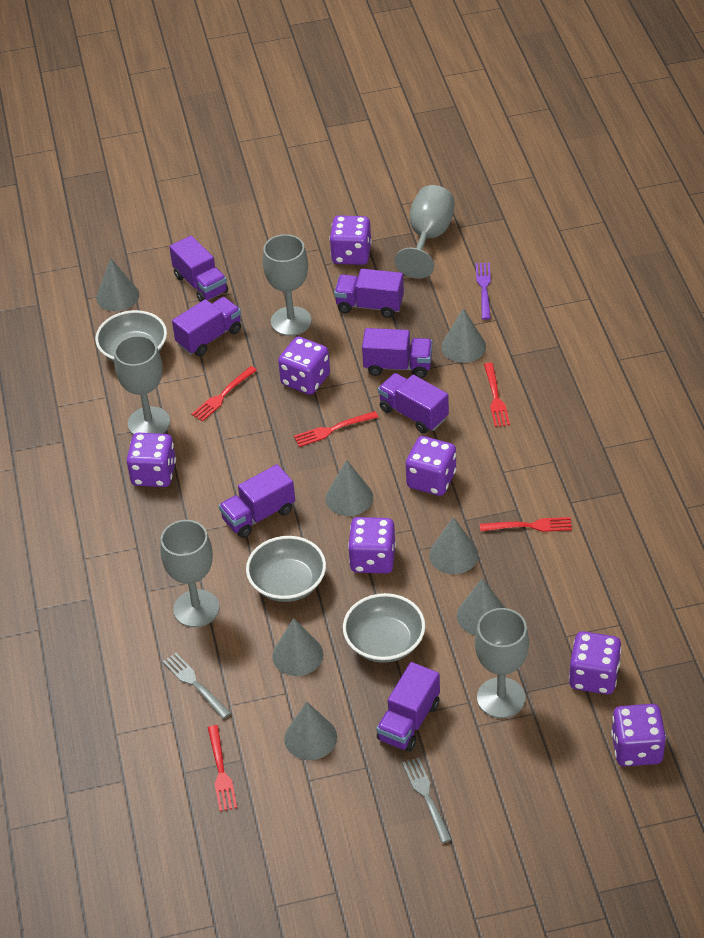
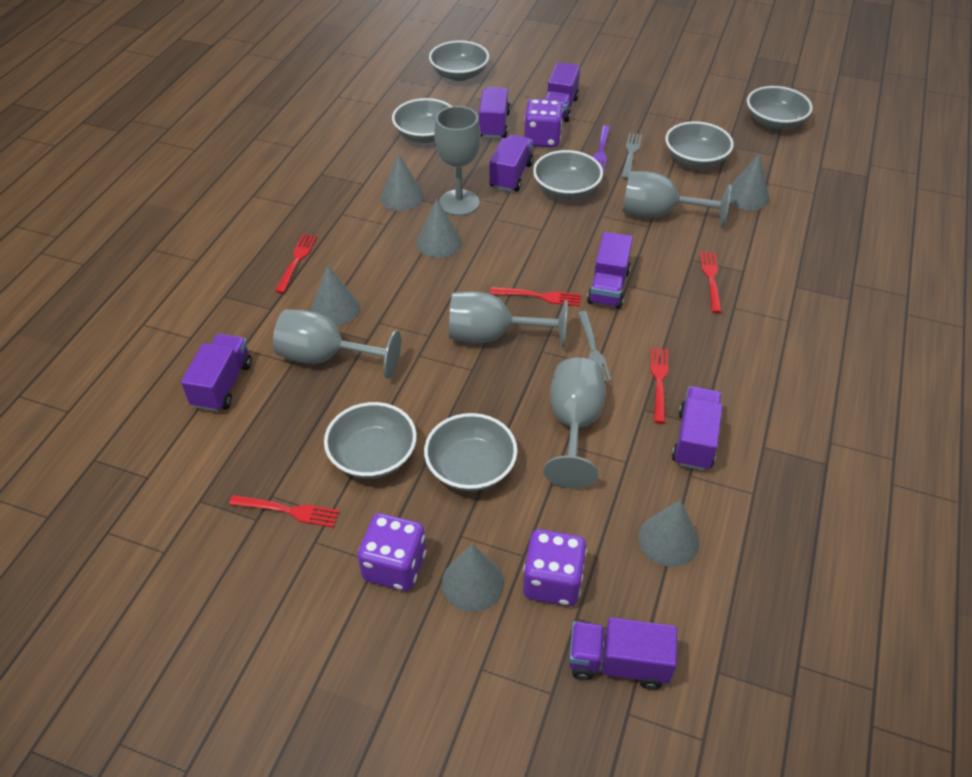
grey bowl: [95,310,167,362] [246,536,326,602] [343,593,425,663] = 3 -> [324,402,417,479] [392,98,452,143] [424,413,518,491] [429,40,489,81] [533,150,603,199] [665,121,734,168] [747,86,813,130] = 7
grey cone: [96,258,139,311] [272,618,323,676] [284,701,337,760] [326,460,373,516] [429,517,479,574] [441,308,486,363] [457,578,505,635] = 7 -> [311,265,360,326] [381,153,424,211] [416,199,462,258] [442,544,504,612] [638,500,699,567] [730,153,769,210] = 6
purple dice: [127,433,176,487] [278,337,330,395] [330,215,372,265] [348,517,396,574] [406,436,456,496] [569,631,622,694] [611,704,666,767] = 7 -> [358,513,426,591] [523,529,587,606] [524,99,563,148] = 3

